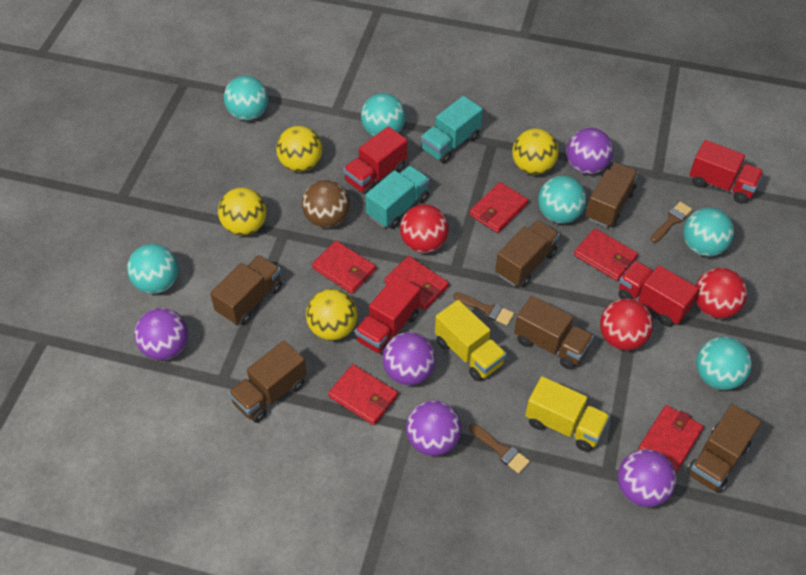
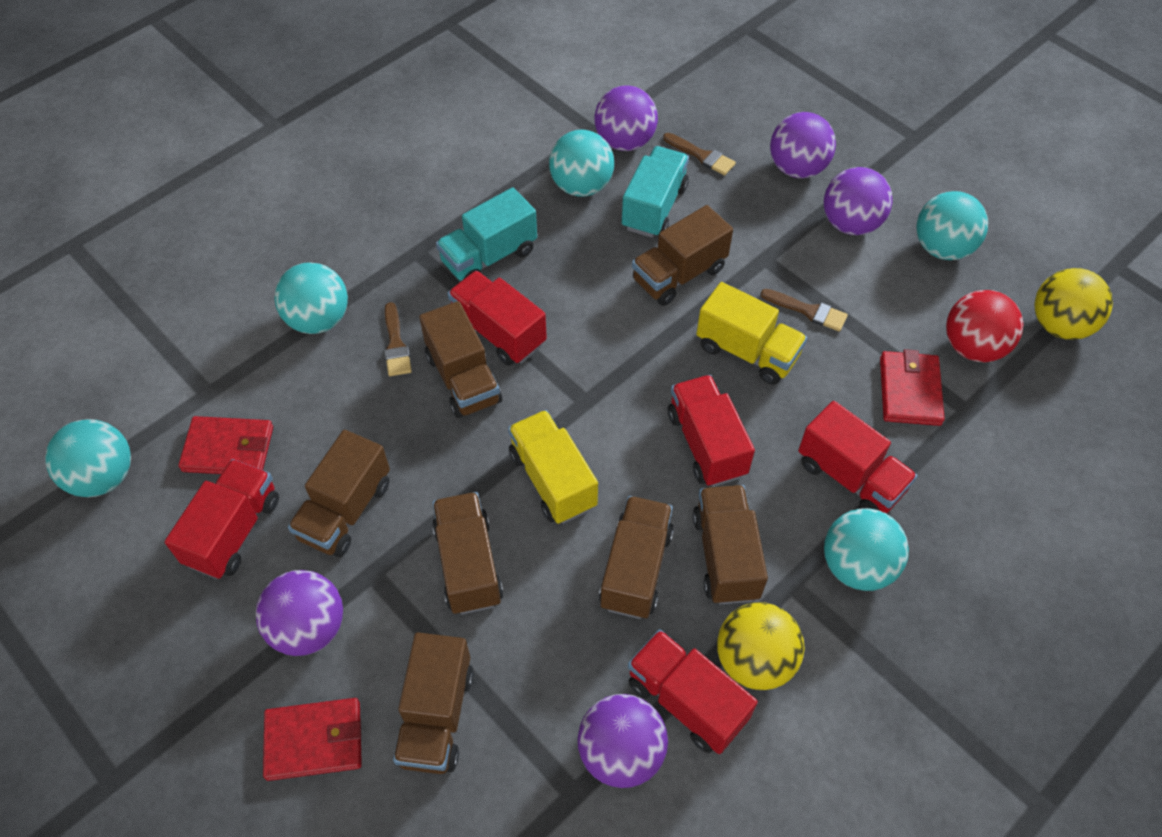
brown ball: [302,180,350,228] = 1 -> none = 0
brown truck: [210,255,282,325] [228,341,307,423] [495,220,560,287] [514,296,594,370] [585,163,639,228] [686,404,761,493] = 6 -> [288,430,390,557] [393,633,473,774] [419,301,502,418] [432,492,503,614] [599,496,674,619] [632,205,733,306] [693,485,768,604] = 7
red ball: [400,204,449,253] [600,298,653,350] [695,268,747,318] = 3 -> [946,290,1023,362] = 1
red truck: [343,126,407,195] [355,275,420,356] [618,261,699,327] [689,140,764,204] = 4 -> [165,459,279,579] [447,271,547,366] [628,629,758,754] [668,375,755,487] [798,401,917,513] = 5
red wallet: [312,241,376,294] [328,364,398,425] [384,256,449,311] [469,182,528,233] [574,228,638,281] [638,405,704,472] = 6 -> [178,416,273,474] [263,698,362,781] [880,349,945,426] = 3
turquoise ball: [127,244,179,294] [224,76,268,121] [361,93,405,136] [538,176,586,223] [684,208,734,256] [696,337,752,390] = 6 -> [45,419,131,497] [275,262,348,334] [549,130,614,197] [824,508,909,591] [916,191,988,260] = 5
yellow ball: [218,188,267,236] [276,126,322,172] [306,289,358,341] [512,128,559,175] = 4 -> [717,602,805,690] [1034,268,1113,340] = 2

